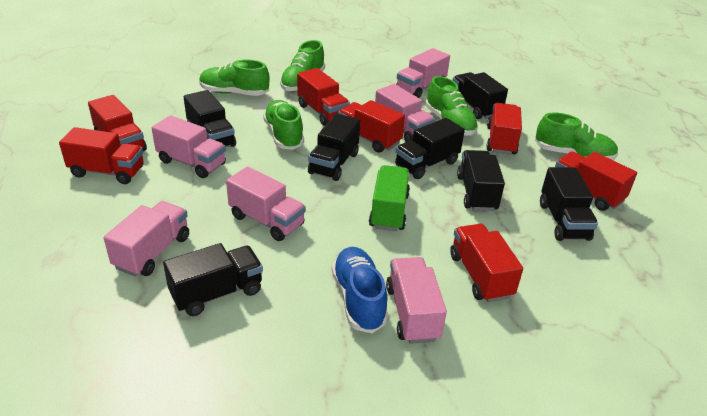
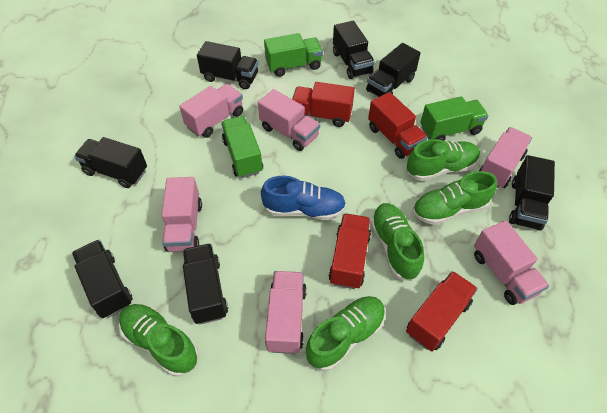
green truck: [369,165,410,231] = 1 -> [221,116,263,178] [264,33,323,77] [420,96,489,141] = 3
red truck: [59,127,144,184] [88,95,147,151] [297,68,350,126] [338,100,405,153] [450,224,523,302] [486,103,522,155] [555,151,637,211] = 7 -> [292,82,355,127] [329,213,371,289] [368,92,427,159] [406,271,478,352] = 4

